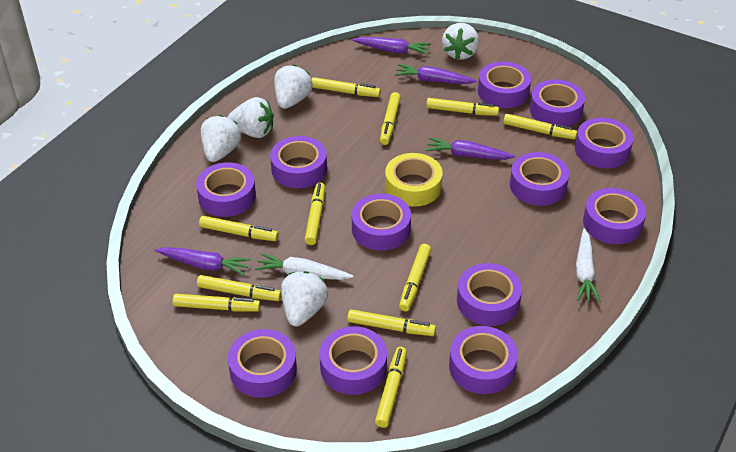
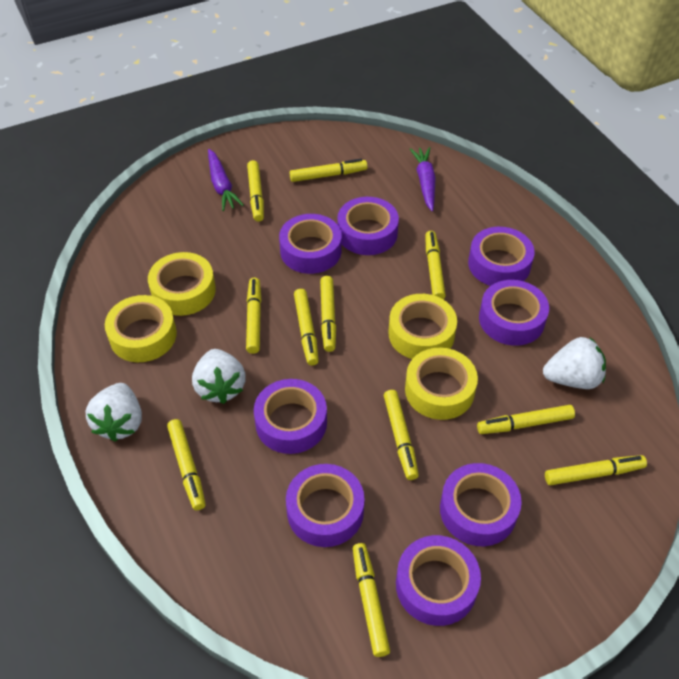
purple carrot: [155,247,251,275] [352,37,431,55] [394,64,477,84] [426,137,515,160] = 4 -> [208,149,244,211] [410,147,436,211] = 2
purple tape: [196,162,256,217] [228,329,297,398] [270,136,327,188] [320,326,387,395] [352,194,411,251] [449,326,518,394] [457,263,522,326] [478,62,531,108] [510,152,569,206] [530,80,585,126] [575,118,634,168] [583,188,646,244] = 12 -> [254,379,327,454] [279,214,341,274] [286,464,365,547] [337,197,399,255] [396,535,481,626] [440,463,522,546] [468,227,535,286] [479,280,549,346] = 8
white carrot: [255,253,354,280] [576,229,601,303] = 2 -> none = 0
white strawberry: [201,115,241,162] [227,97,274,138] [274,65,312,109] [281,271,328,326] [442,23,479,60] = 5 -> [86,383,142,442] [192,349,246,404] [543,337,606,389] = 3
yellow tape: [385,153,443,207] = 1 -> [105,295,177,362] [148,252,216,316] [388,294,457,359] [405,348,478,420] = 4

